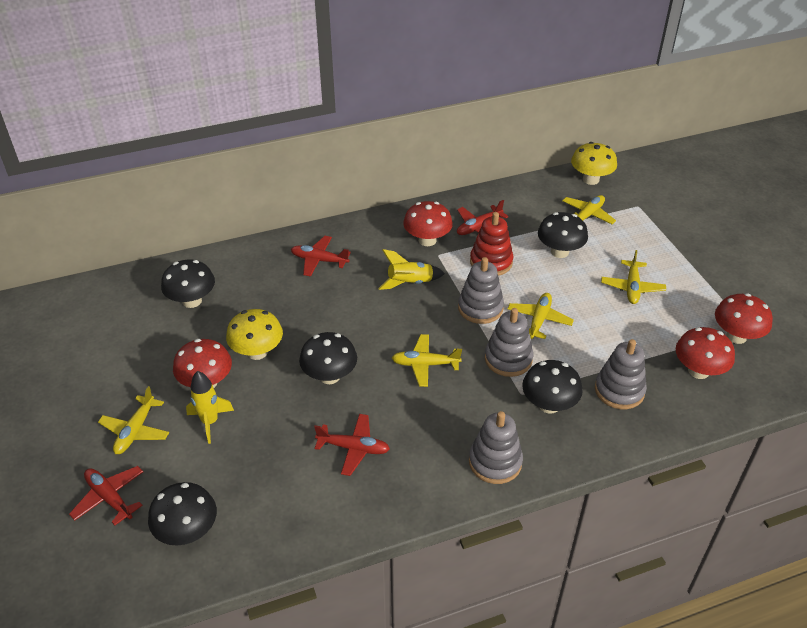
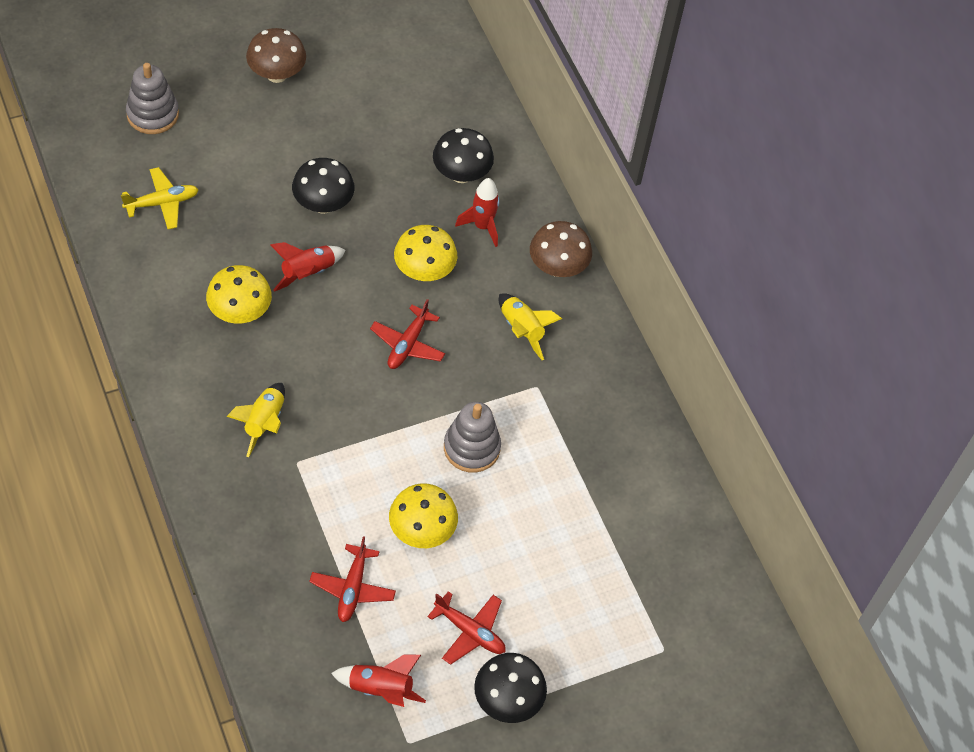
black mushroom: [148,482,217,546] [161,260,215,308] [299,332,357,384] [522,360,583,414] [538,212,588,258] = 5 -> [292,158,355,214] [433,128,494,183] [474,653,547,723] = 3
brown mushroom: none = 0 -> [246,28,306,83] [530,221,592,277] = 2
grey stacking toy: [458,257,504,324] [469,411,523,484] [485,308,533,377] [595,339,647,409] = 4 -> [126,63,179,134] [444,402,501,473] = 2
red mushroom: [173,339,232,388] [403,201,453,246] [676,327,735,379] [715,293,773,344] = 4 -> none = 0
red plane: [69,466,143,525] [291,236,351,277] [314,414,390,476] [457,200,509,235] = 4 -> [309,536,396,622] [370,299,445,369] [427,591,506,665] = 3
red rocket: none = 0 -> [270,242,345,292] [331,655,426,707] [455,178,500,247] = 3
red stacking toy: [470,212,513,276] = 1 -> none = 0
yellow mushroom: [226,309,283,360] [571,142,617,185] = 2 -> [206,265,272,324] [389,483,458,548] [394,225,457,281] = 3
yellow plane: [98,386,169,454] [392,334,462,387] [508,293,574,339] [562,195,616,224] [601,250,666,304] = 5 -> [121,167,199,229] = 1

